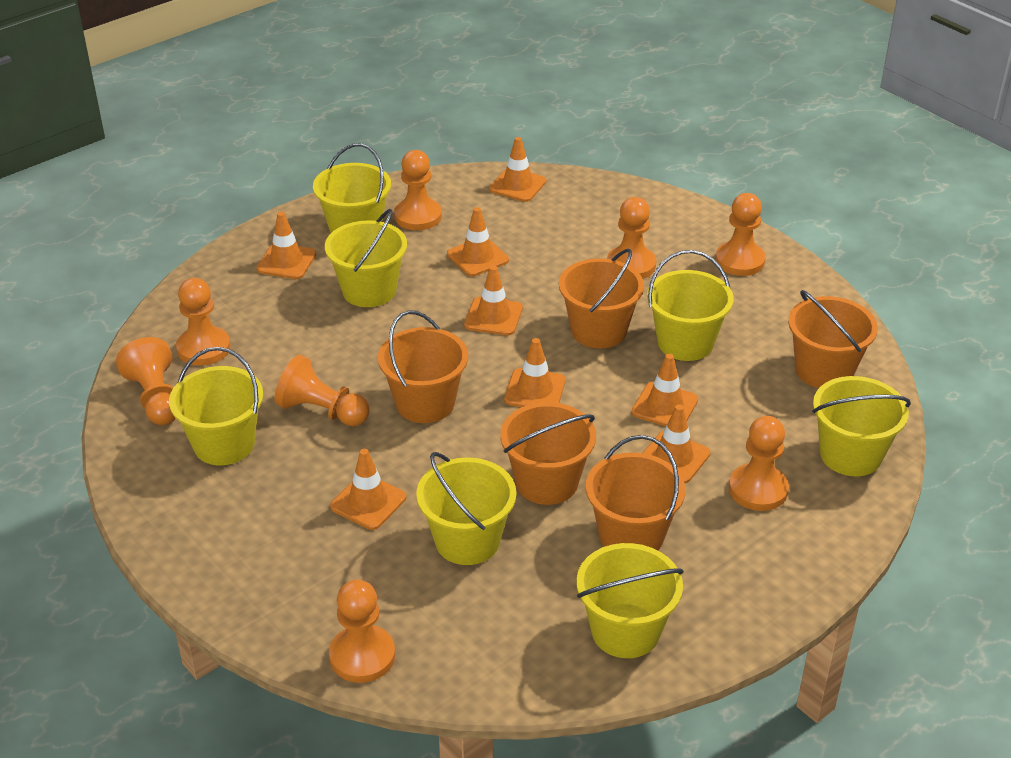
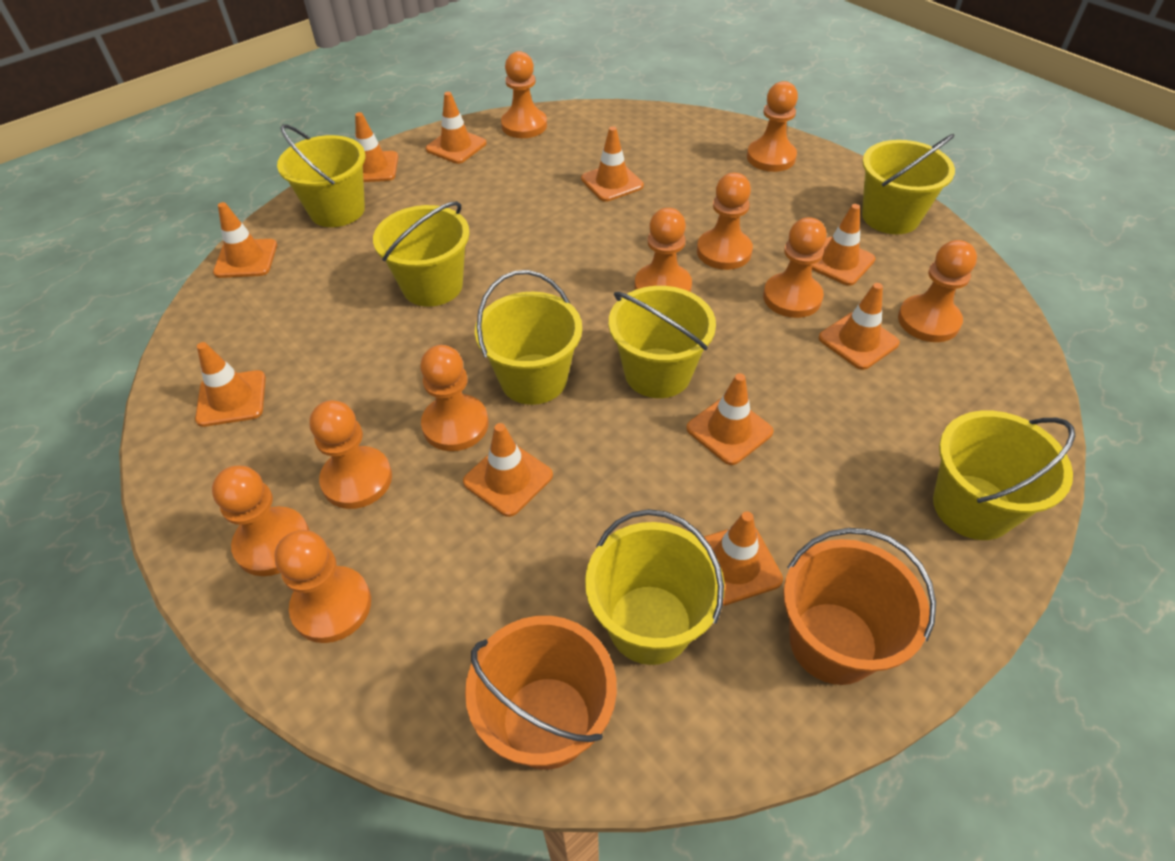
orange bucket: [378,310,468,423] [500,402,596,505] [559,249,644,348] [586,435,685,550] [788,290,878,388] = 5 -> [465,616,617,770] [783,528,936,685] = 2
orange pawn: [116,337,176,425] [176,278,231,366] [275,355,369,426] [329,580,395,683] [394,150,442,230] [607,197,656,279] [715,193,766,276] [729,416,789,511] = 8 -> [212,466,310,576] [274,530,371,643] [310,400,392,509] [420,345,488,451] [501,51,547,138] [635,208,692,292] [697,173,753,270] [747,81,798,172] [763,217,827,318] [898,240,977,342] = 10
orange traffic cone: [256,212,316,279] [330,449,406,530] [447,207,509,276] [464,266,523,335] [489,137,546,202] [504,338,565,407] [632,354,698,426] [643,404,710,483] = 8 -> [195,342,266,427] [213,202,277,278] [355,112,398,182] [426,92,487,164] [463,423,553,517] [581,126,644,202] [686,373,774,465] [704,511,783,606] [812,204,876,286] [819,283,900,370] = 10

